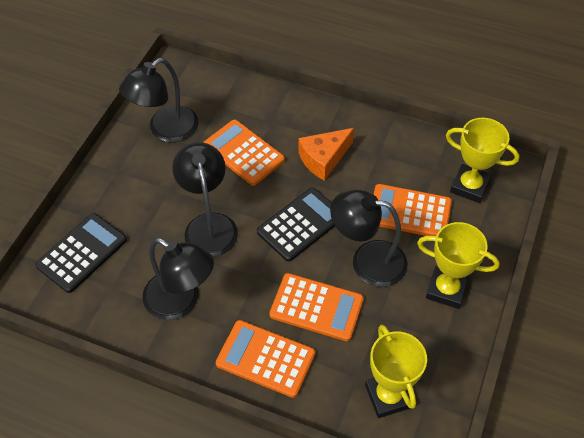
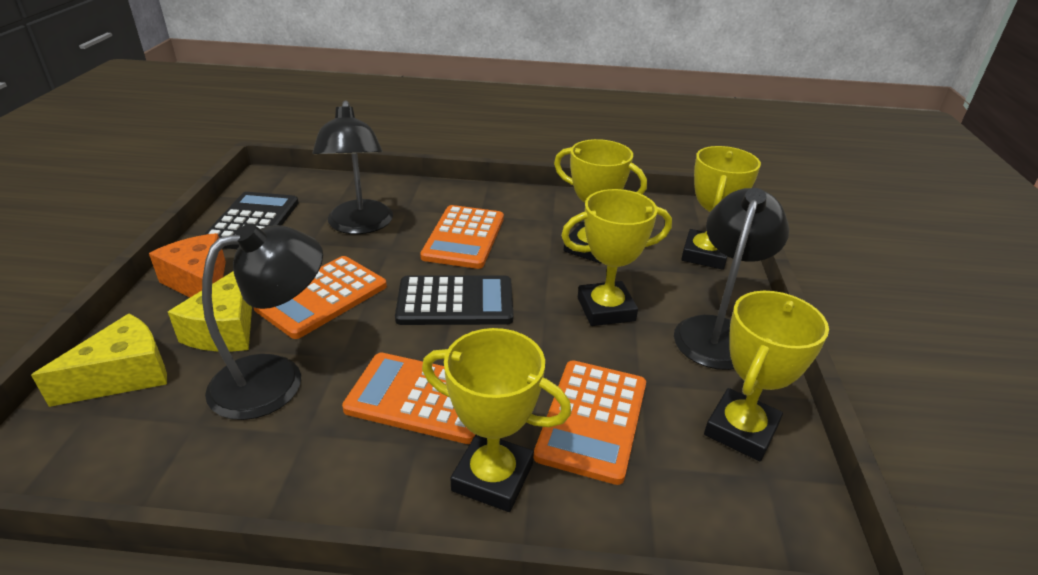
black lamp: [119,58,198,142] [143,238,214,320] [172,142,238,257] [330,190,407,287] = 4 -> [202,223,323,420] [312,100,393,234] [674,188,789,370] = 3
yellow cheese: none = 0 -> [31,314,167,407] [168,272,252,351] = 2
yellow trophy: [365,325,427,418] [417,222,500,309] [446,118,519,203] = 3 -> [422,328,571,512] [554,139,647,263] [561,189,672,326] [681,146,761,270] [704,291,829,461] = 5

